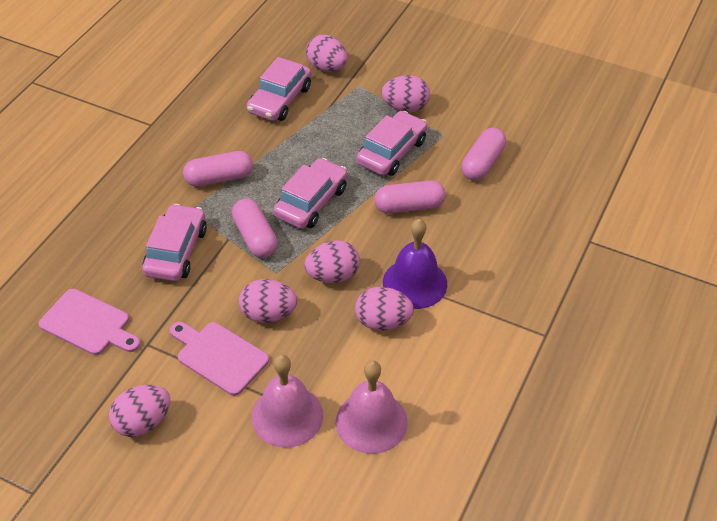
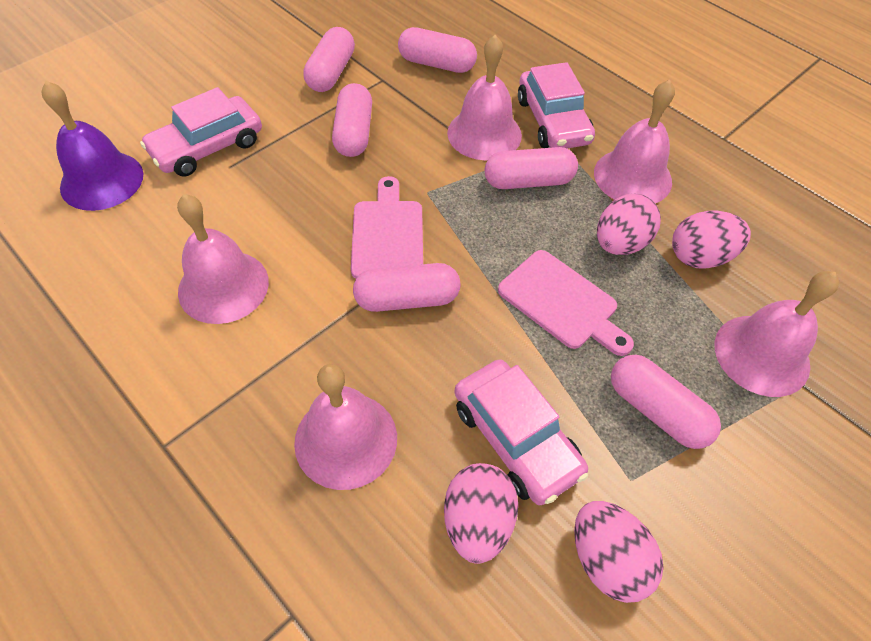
pink bell: [252,355,323,448] [336,361,408,454] = 2 -> [177,194,269,324] [294,364,397,490] [447,35,522,160] [594,80,675,203] [715,271,839,397] = 5
pink capsule: [183,151,253,187] [232,199,278,258] [374,180,446,214] [462,128,506,181] = 4 -> [303,27,355,92] [332,83,372,157] [353,263,460,312] [398,27,477,73] [485,147,578,189] [611,354,721,449] = 6
pink car: [142,204,207,281] [247,57,311,121] [273,158,348,229] [356,111,427,176] = 4 -> [140,87,262,177] [454,359,588,505] [518,62,595,148] = 3
pink egg: [109,385,170,437] [239,279,297,323] [304,240,360,283] [306,35,348,72] [355,287,414,331] [381,75,430,112] = 6 -> [444,463,518,564] [574,501,664,603] [597,194,661,255] [672,211,751,269] = 4

